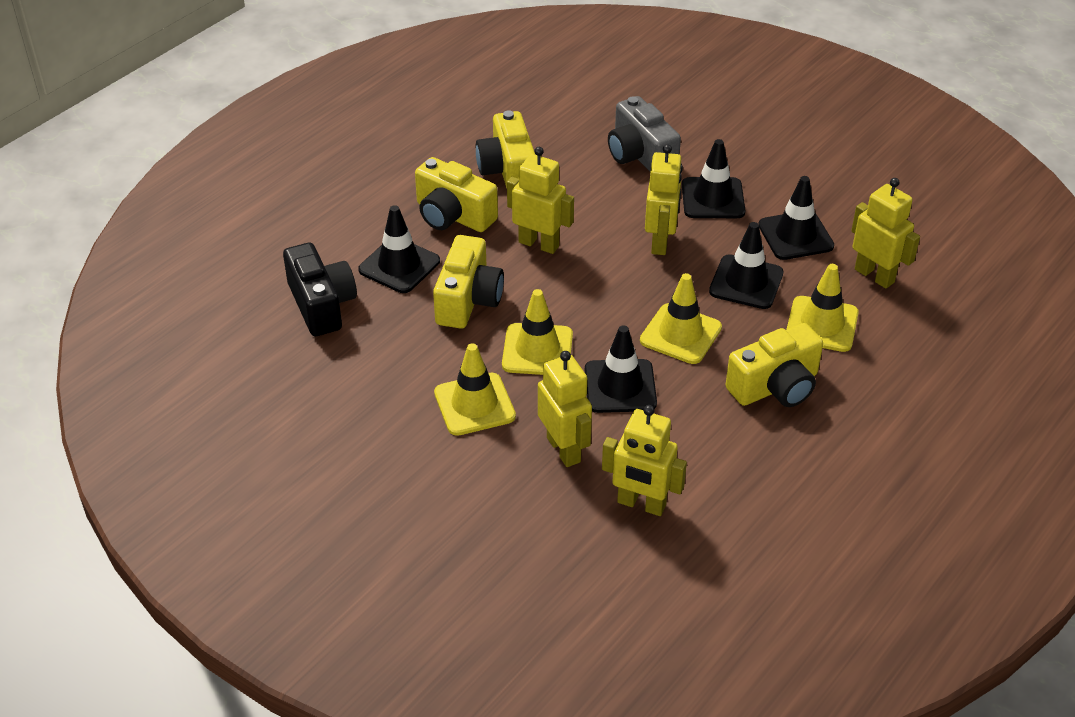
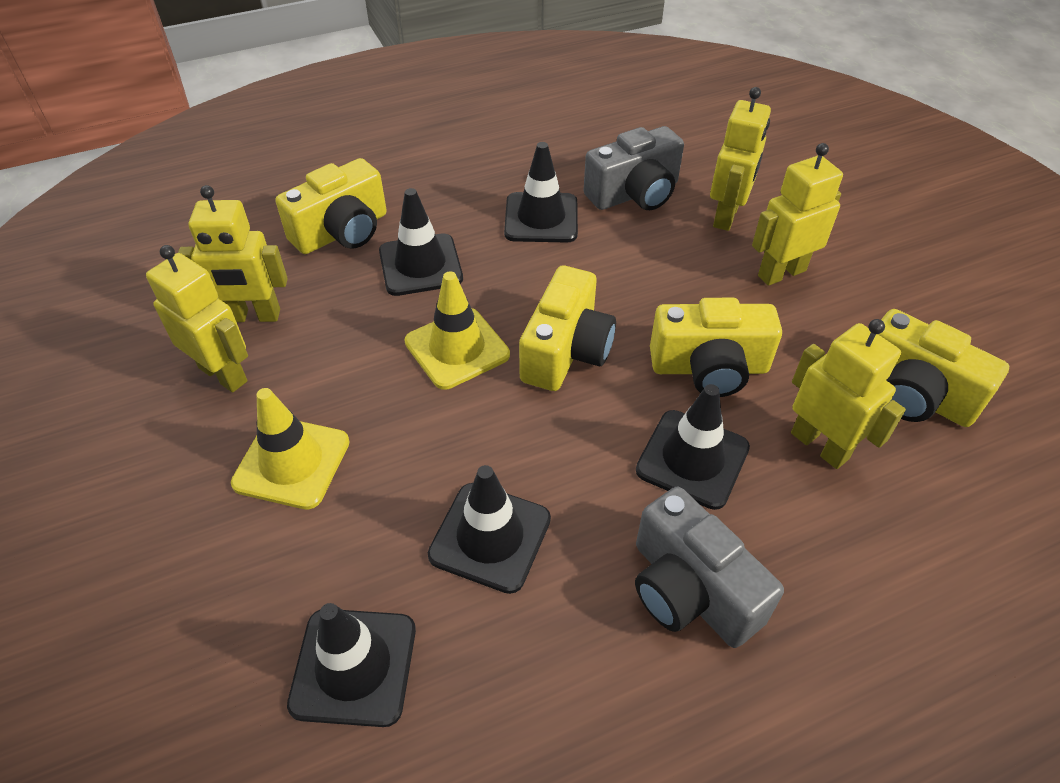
black camera: [283,243,357,336] = 1 -> none = 0
grey camera: [608,96,681,171] = 1 -> [584,126,684,210] [635,487,784,648] = 2
yellow traffic cone: [434,343,516,436] [502,289,573,375] [640,273,722,364] [786,264,859,352] = 4 -> [231,388,350,510] [405,271,510,390] = 2

